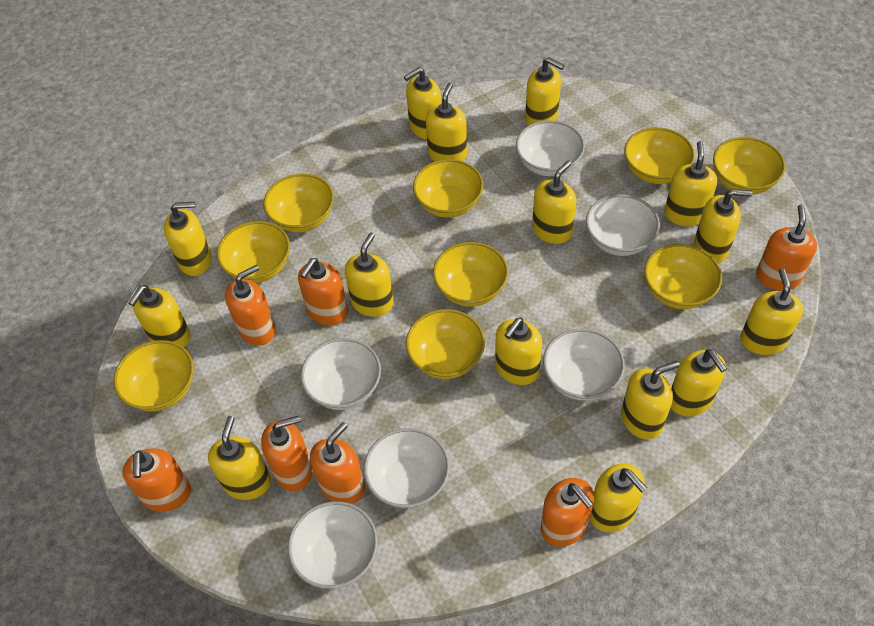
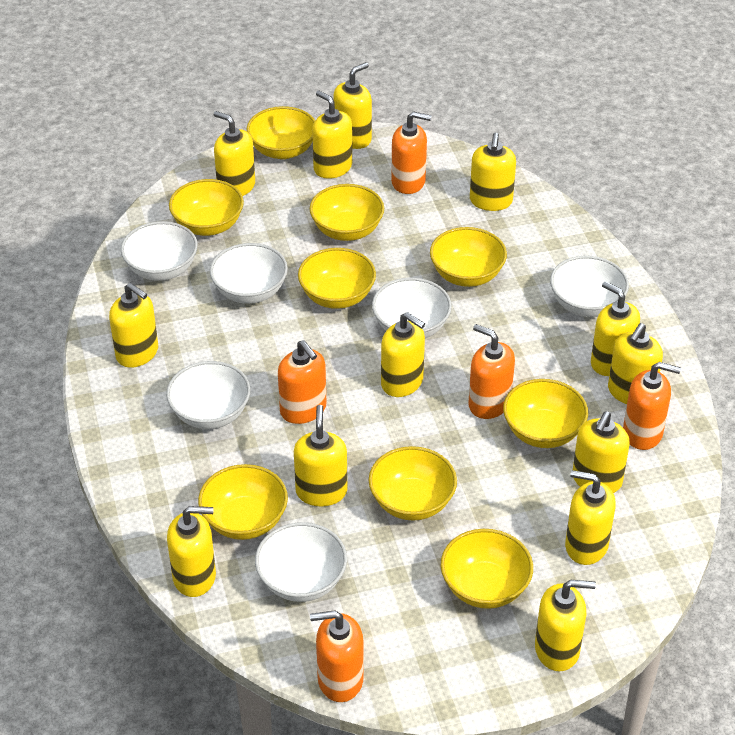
orange soap dispenser: [122,448,191,512] [225,265,276,346] [261,415,313,491] [298,258,348,325] [310,422,365,504] [541,478,594,547] [756,204,817,291] = 7 -> [278,340,326,424] [310,610,364,702] [391,111,432,194] [468,324,515,419] [623,362,681,450] = 5
yellow soap dispenser: [128,285,191,347] [164,202,212,276] [208,416,271,500] [345,232,394,317] [404,67,441,139] [426,83,467,161] [495,318,543,385] [525,57,564,126] [532,161,576,244] [590,463,647,533] [621,361,680,440] [664,141,717,226] [671,349,727,417] [694,189,752,264] [741,268,803,355] = 15 -> [109,283,158,368] [167,506,216,597] [214,111,255,196] [294,405,347,506] [312,91,352,179] [333,62,372,149] [381,312,425,397] [470,132,516,211] [535,580,596,671] [565,470,616,565] [573,411,630,493] [591,281,640,376] [608,323,663,404] = 13

